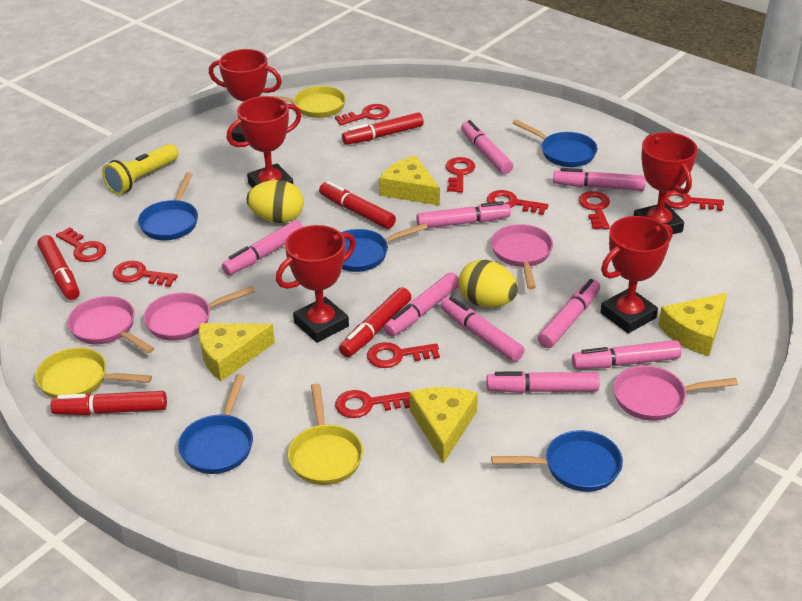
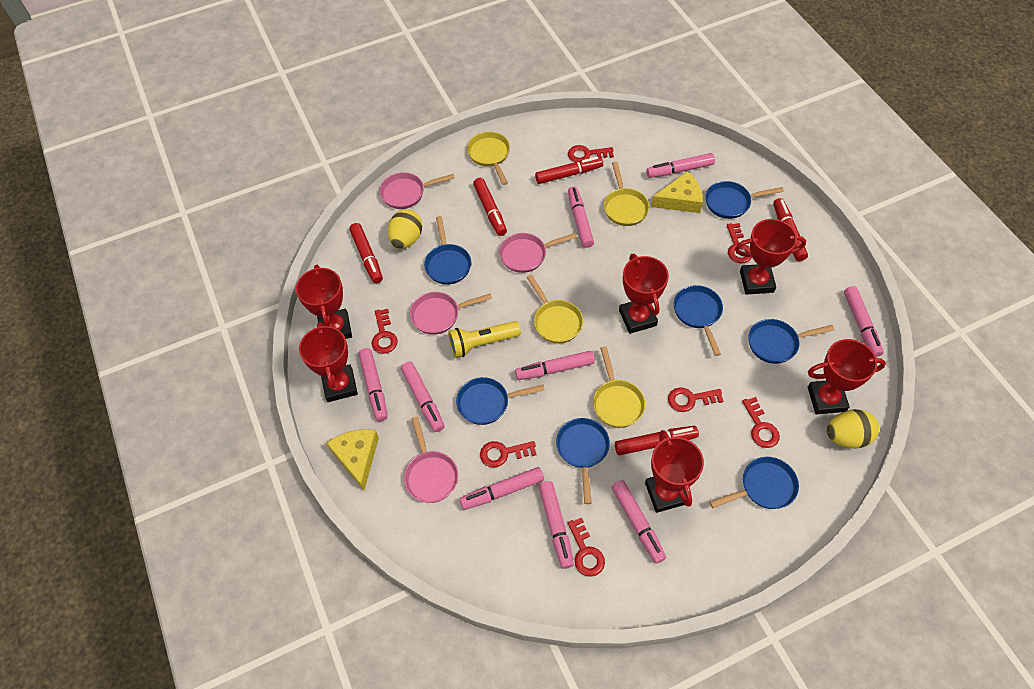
blue pan: [138,172,198,240] [178,374,253,474] [340,223,428,272] [491,430,623,492] [513,119,597,167] = 5 -> [424,216,471,285] [456,377,545,425] [556,418,610,504] [674,285,723,356] [706,181,784,219] [710,457,799,509] [748,319,834,364] = 7
red key: [56,227,106,262] [113,261,178,287] [335,104,390,125] [335,390,410,418] [367,342,440,368] [446,157,475,193] [487,190,549,215] [579,191,610,229] [665,190,724,211] = 9 -> [371,309,398,354] [480,441,537,468] [567,518,605,577] [568,145,614,162] [668,387,724,412] [727,223,752,263] [742,397,780,448] = 7
red trophy: [209,49,282,142] [227,96,302,188] [276,225,356,343] [600,216,672,333] [634,132,698,235] = 5 -> [296,265,352,339] [299,322,358,402] [619,254,669,334] [645,430,704,513] [735,219,806,295] [808,339,886,414] = 6
yellow cheese: [199,323,275,381] [379,155,440,206] [410,387,478,464] [658,293,727,356] = 4 -> [327,429,379,490] [651,171,703,213] = 2
yellow pan: [35,347,152,398] [259,86,346,118] [288,384,363,485] = 3 -> [467,132,510,185] [527,274,583,343] [593,346,645,428] [604,162,649,226] = 4

